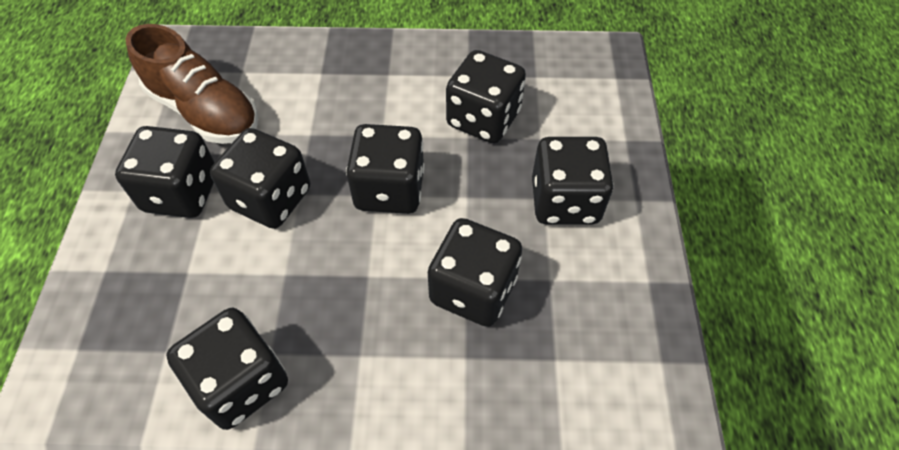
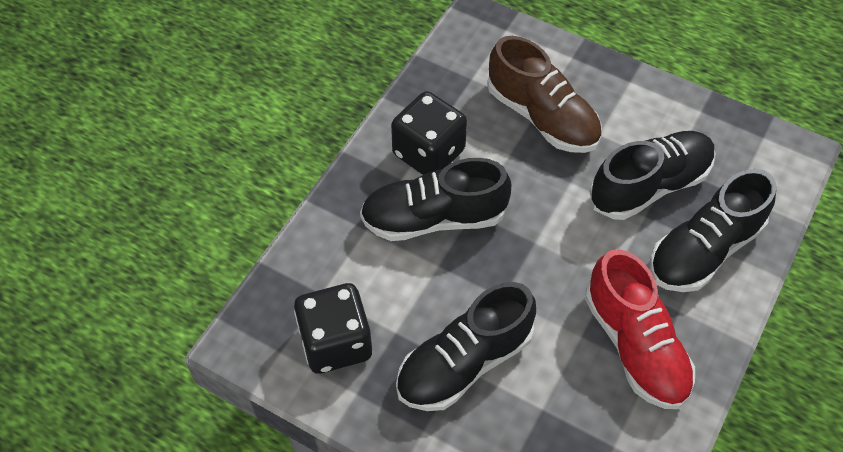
black dice: [115,126,215,218] [166,308,288,430] [210,128,310,229] [346,124,425,214] [428,218,522,327] [446,50,526,143] [532,137,613,225] = 7 -> [294,283,372,374] [391,91,467,175] = 2
black shoe: none = 0 -> [360,158,511,241] [396,282,536,411] [590,131,716,220] [650,169,777,292] = 4
red shoe: none = 0 -> [585,249,695,409] = 1

